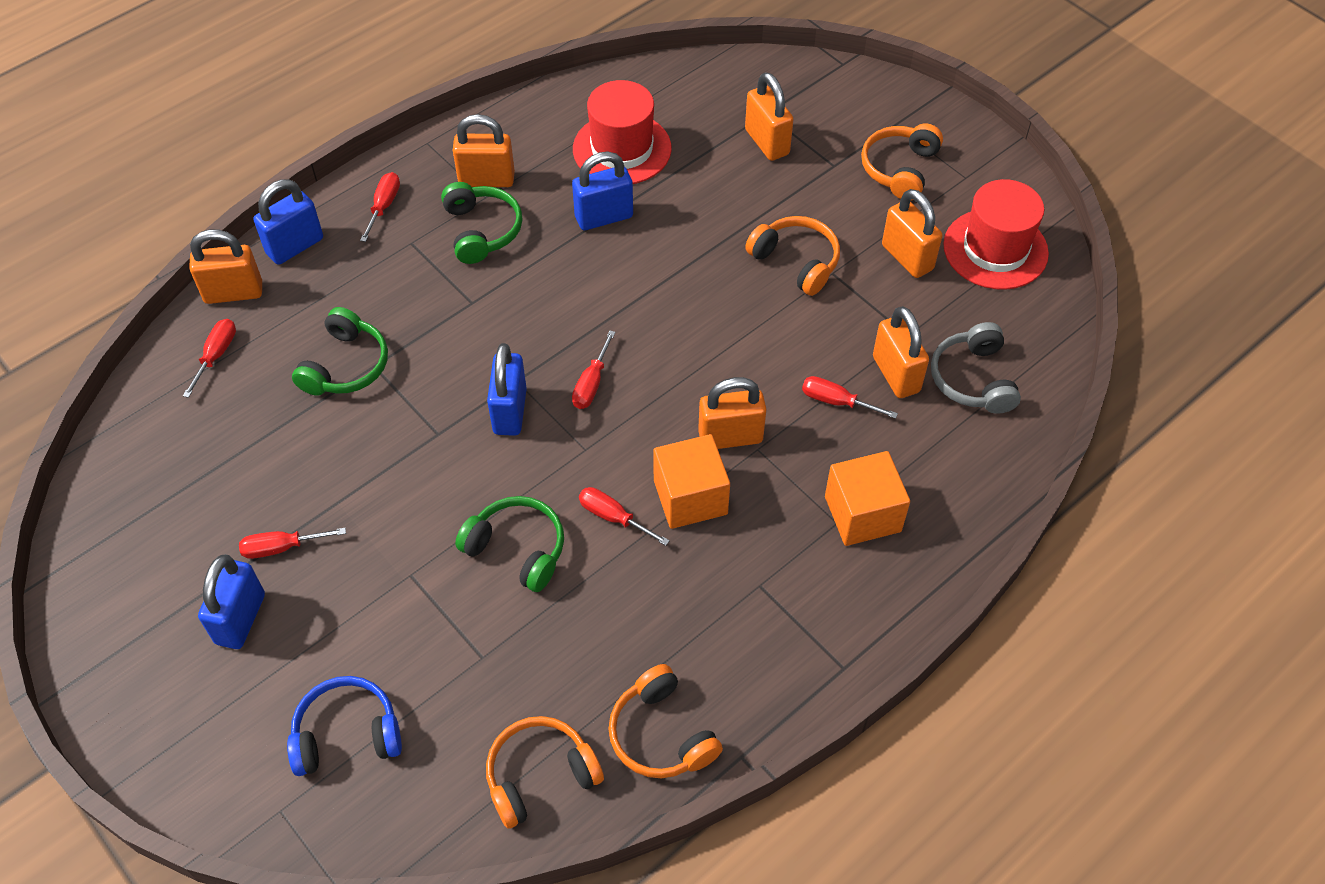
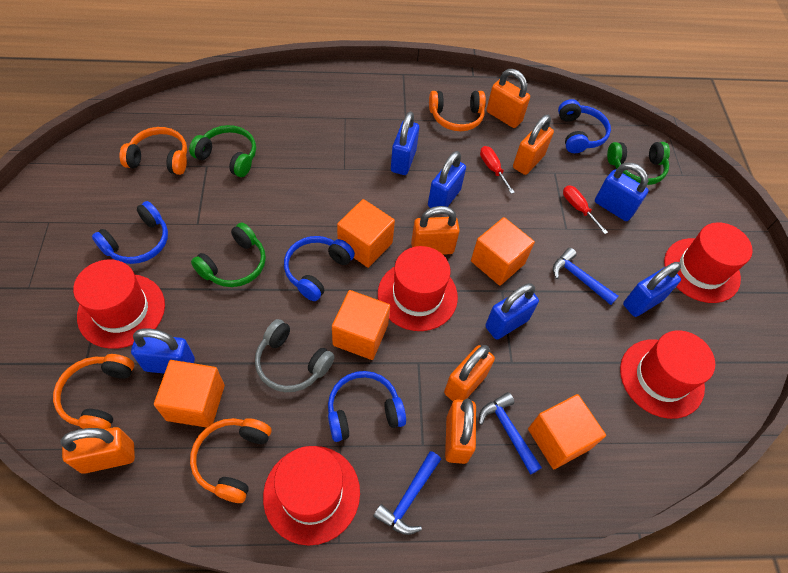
blue hammer: none = 0 -> [373,451,441,535] [479,392,542,475] [553,248,619,305] = 3
blue headphones: [287,676,402,776] = 1 -> [92,201,168,264] [284,236,355,301] [328,371,406,442] [558,99,611,153] = 4
blue padlock: [198,554,265,649] [253,179,323,265] [487,343,527,436] [572,151,633,230] = 4 -> [131,328,195,374] [391,112,419,175] [428,151,466,208] [485,283,539,340] [595,162,649,221] [623,262,681,317] = 6
orange cube: [653,434,730,529] [825,451,910,546] = 2 -> [154,360,225,428] [332,290,390,360] [337,199,395,268] [471,217,535,286] [528,394,606,469] = 5
red hat: [573,80,672,184] [943,179,1049,290] = 2 -> [73,260,165,349] [263,446,360,546] [378,246,458,331] [620,330,715,419] [664,222,753,303] = 5
red screwdriver: [183,319,236,398] [239,528,346,559] [360,172,400,242] [572,330,616,409] [579,487,670,546] [802,376,898,419] = 6 -> [480,146,515,194] [563,185,608,234] = 2

